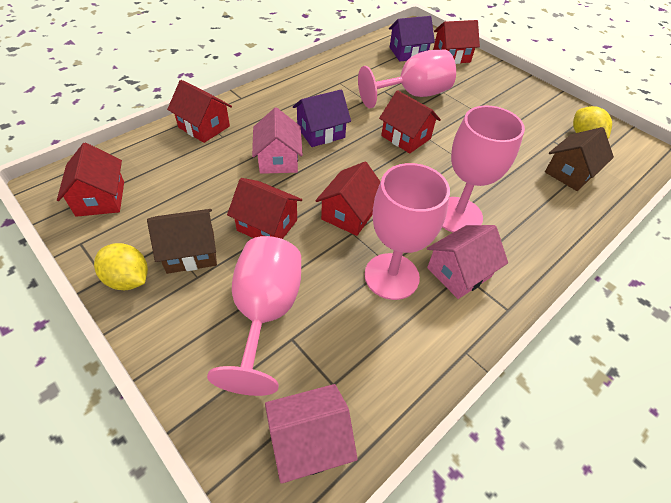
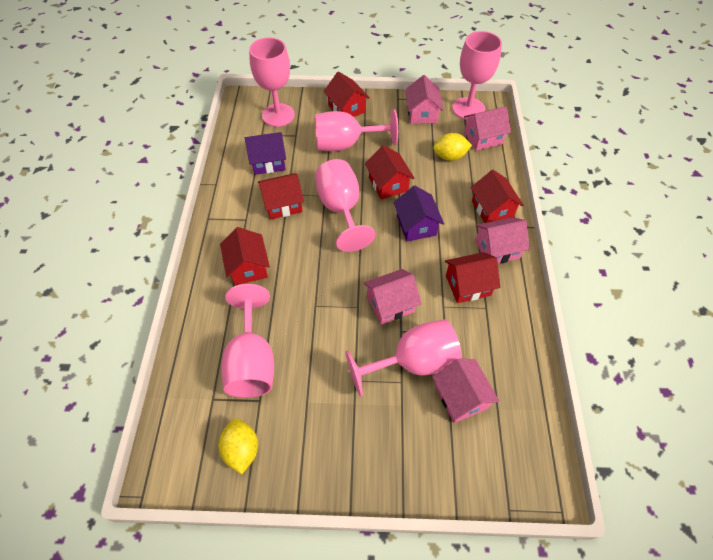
brown house: [147,209,217,274] [545,127,614,191] = 2 -> none = 0
pink goblet: [207,236,301,396] [358,50,456,108] [364,163,450,300] [442,105,525,233] = 4 -> [221,284,274,398] [249,37,295,127] [315,109,398,151] [315,159,375,252] [345,319,462,397] [452,31,502,120] = 6
pink house: [252,107,303,174] [265,384,358,484] [427,225,508,299] = 3 -> [364,269,421,325] [405,75,443,124] [432,358,499,423] [464,106,511,151] [476,217,530,263] = 5

